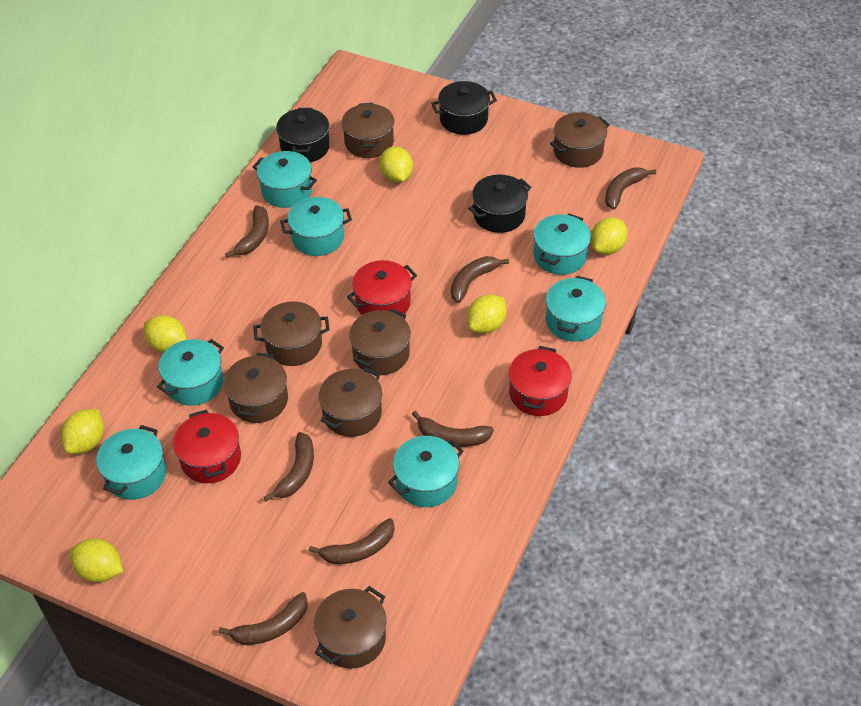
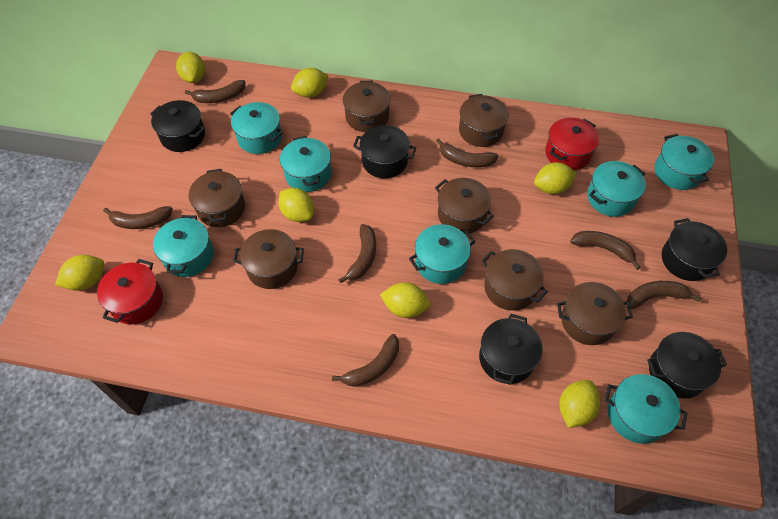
black pot: [276,108,330,162] [431,81,497,135] [468,175,531,233] = 3 -> [150,100,205,152] [353,125,416,178] [479,314,542,385] [647,332,727,399] [662,218,727,281] = 5
red pot: [173,410,241,483] [347,260,417,317] [509,346,572,416] = 3 -> [97,259,163,324] [545,118,599,170] = 2
yellow lemon: [61,409,104,454] [70,538,123,582] [144,315,187,353] [380,146,413,183] [467,294,507,334] [591,217,628,255] = 6 -> [55,255,105,291] [176,52,205,83] [278,188,314,222] [291,68,329,97] [380,282,430,318] [534,162,577,194] [559,380,601,428] = 7

